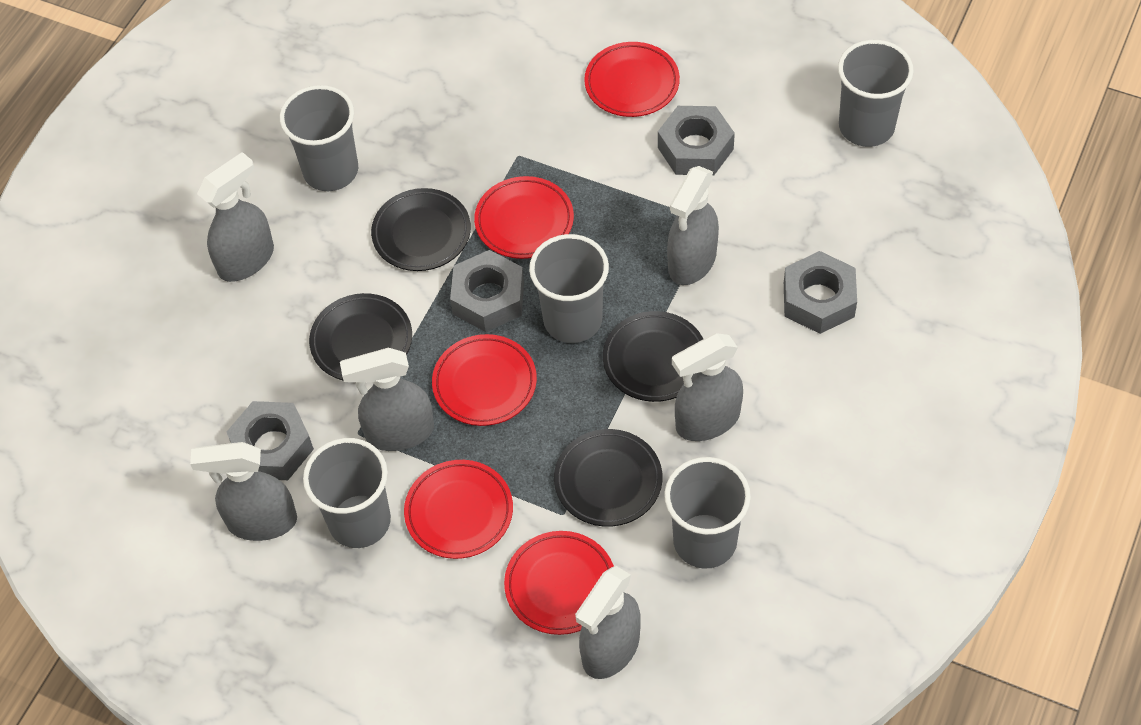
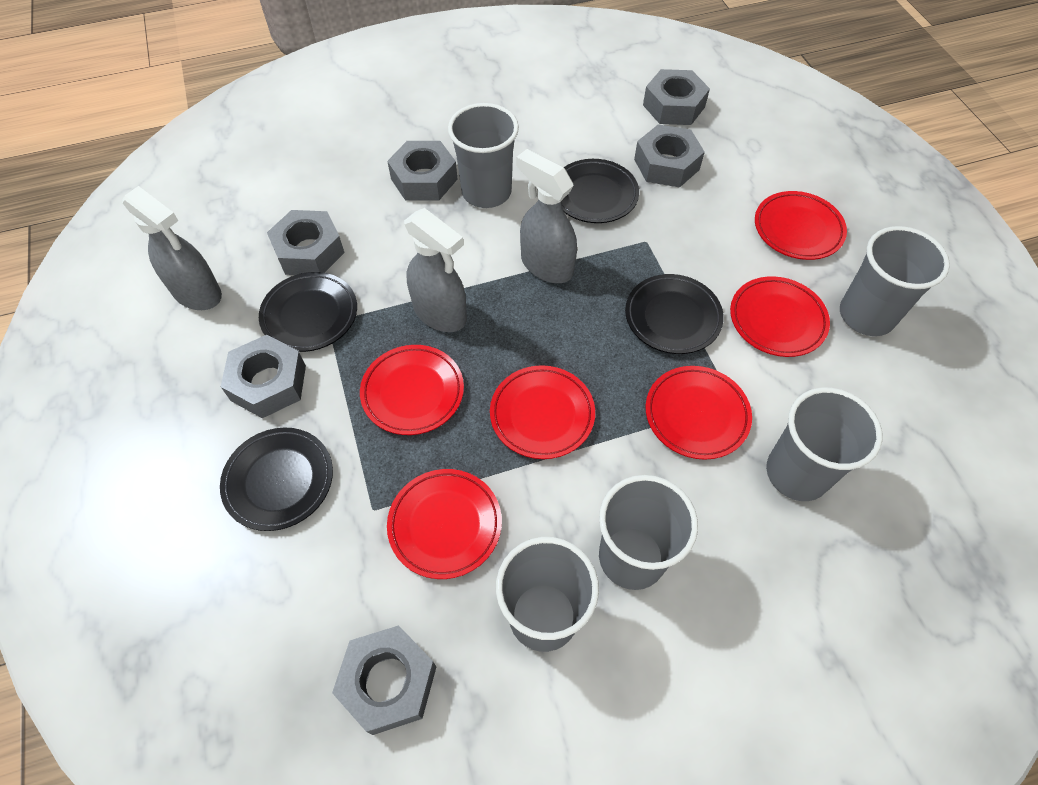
grey nut: [227,401,314,480] [450,250,524,332] [658,106,735,176] [784,251,857,334] = 4 -> [221,335,306,418] [267,210,345,275] [332,625,436,735] [387,141,458,201] [634,124,705,187] [643,69,710,125] = 6
grey spray bottle: [190,442,297,541] [197,152,274,282] [340,348,434,451] [575,566,641,679] [667,166,719,285] [672,333,743,441] = 6 -> [123,186,222,310] [404,208,467,332] [516,149,577,283] = 3
red plate: [404,460,513,559] [432,334,537,426] [474,176,574,259] [504,531,614,635] [584,42,680,117] = 5 -> [360,345,464,435] [387,469,502,579] [490,365,595,459] [646,366,752,460] [730,276,830,357] [755,191,847,260] = 6

